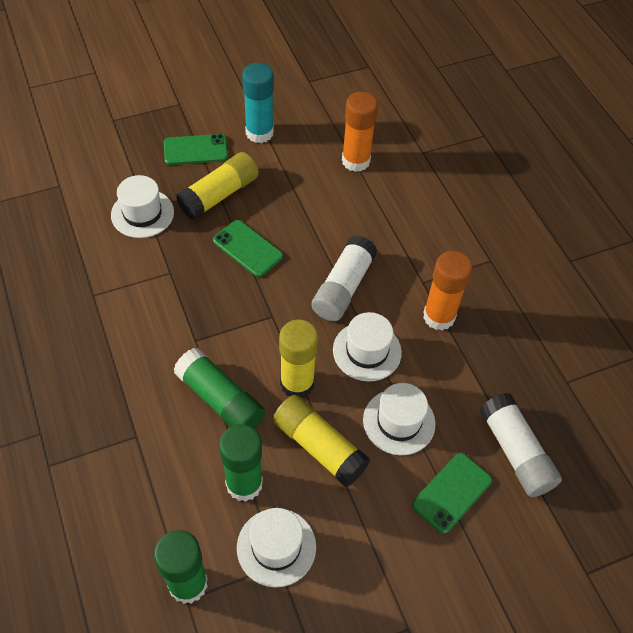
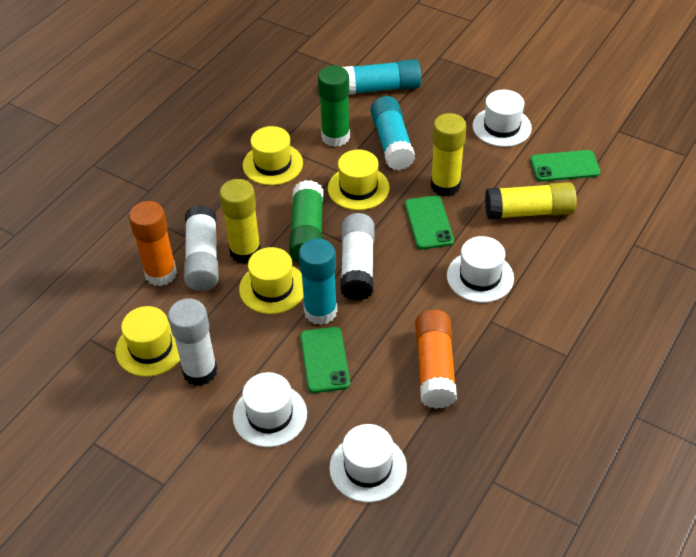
green glue stick: [154,530,208,604] [173,348,265,429] [219,424,263,502] = 3 -> [289,180,323,263] [318,66,350,147] = 2
turquoise glue stick: [242,63,274,143] = 1 -> [299,238,337,325] [343,59,421,95] [371,96,415,170] = 3
white glue stick: [311,235,377,321] [479,393,562,497] = 2 -> [168,298,217,386] [184,205,219,291] [340,213,375,301] = 3
yellow hat: none = 0 -> [116,306,180,377] [239,247,304,314] [243,126,303,185] [328,149,390,210] = 4

